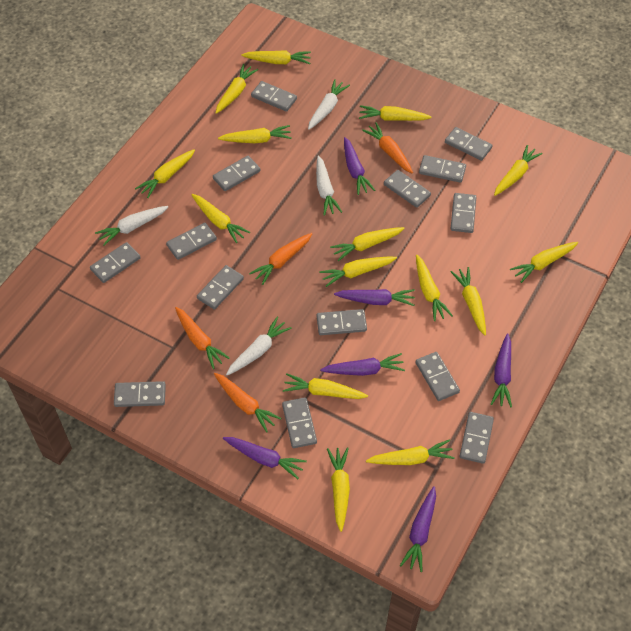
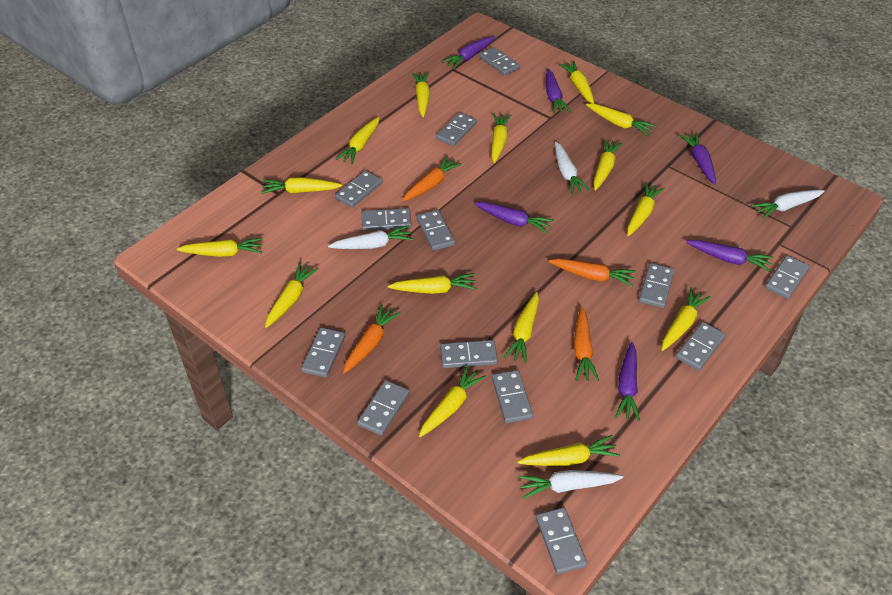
grey domino: [90,242,141,283] [114,381,166,407] [166,223,217,260] [197,265,244,310] [213,156,260,191] [251,81,297,112] [282,397,317,448] [317,309,367,335] [384,170,431,208] [416,352,460,401] [419,155,466,183] [445,127,492,161] [450,193,476,233] [460,412,494,464] = 14 -> [301,327,345,378] [335,170,383,208] [357,380,409,436] [362,208,411,231] [416,210,455,251] [436,112,477,146] [440,340,498,368] [479,47,520,76] [492,370,533,423] [536,507,587,574] [639,263,674,308] [675,322,726,371] [765,255,810,299] = 13

